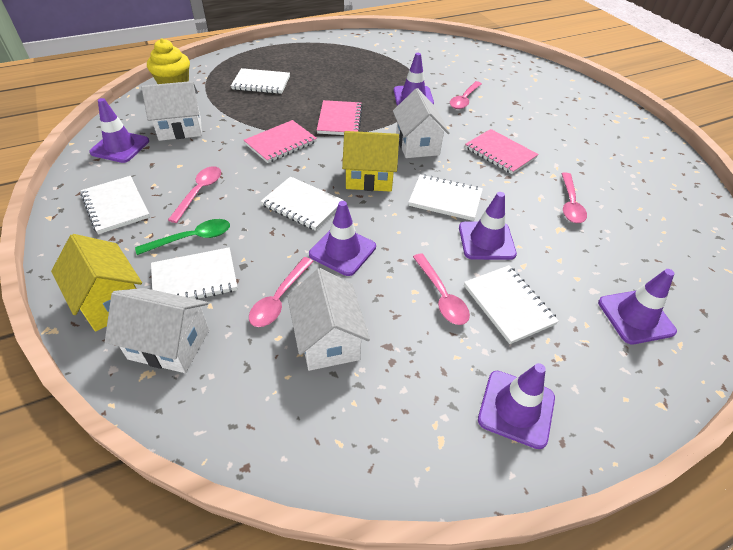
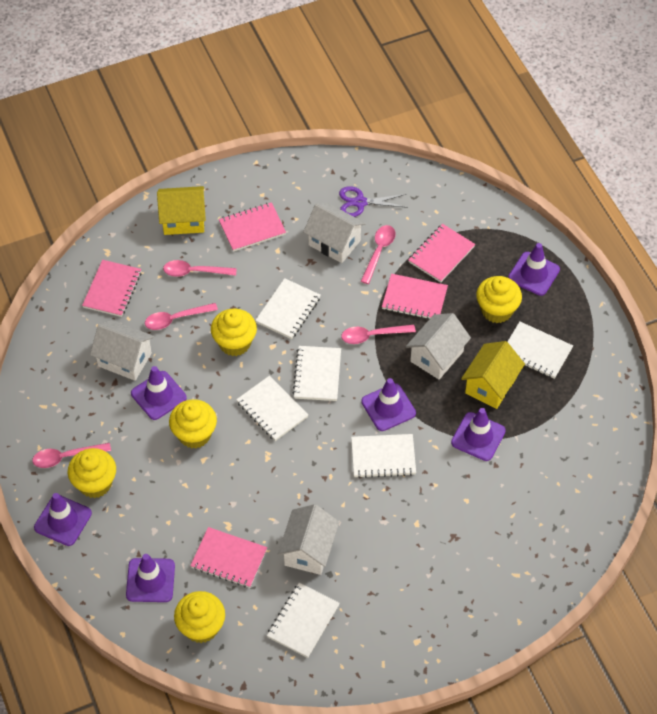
green spoon: [135,219,230,255] = 1 -> none = 0
pink notebook: [244,120,317,163] [317,100,363,135] [465,129,538,174] = 3 -> [82,260,141,317] [190,527,267,588] [219,202,286,252] [382,274,448,319] [408,224,475,282] = 5
purple scissors: none = 0 -> [339,186,407,217] = 1
yellow cupcake: [147,39,190,84] = 1 -> [68,448,116,498] [169,399,217,448] [174,591,225,643] [211,308,257,356] [476,276,522,323] = 5

